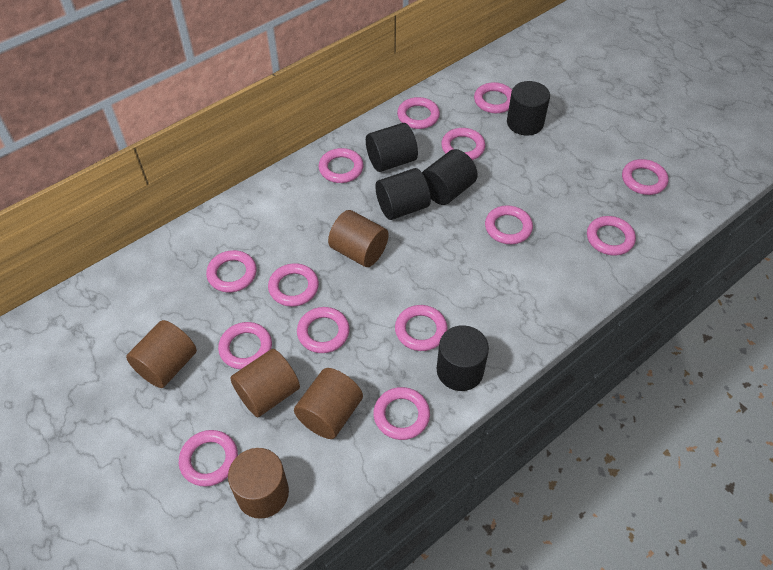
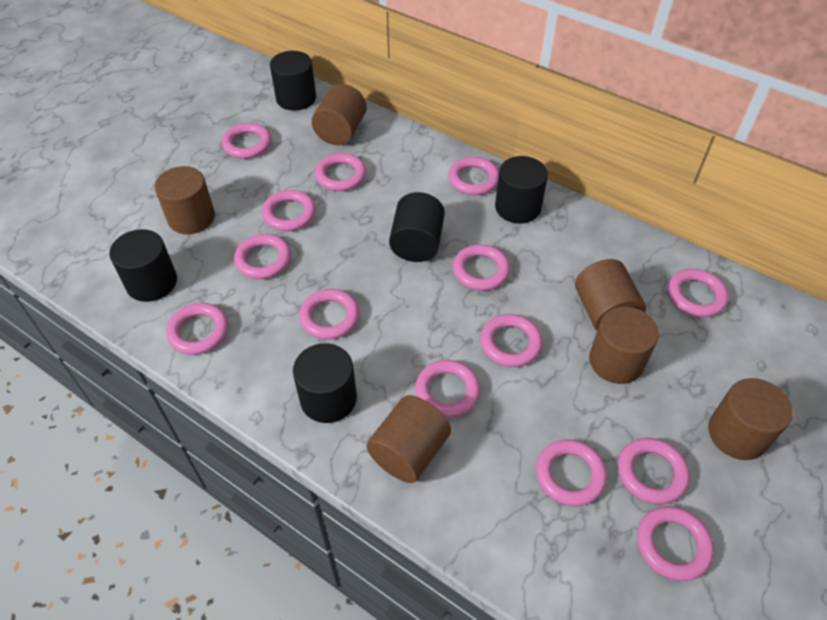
brown cylinder: [126,320,197,388] [228,448,289,519] [230,349,300,417] [294,368,363,439] [328,210,389,267] = 5 -> [155,166,215,234] [312,84,367,145] [366,395,451,483] [575,259,646,330] [589,306,659,384] [708,378,793,460] = 6

